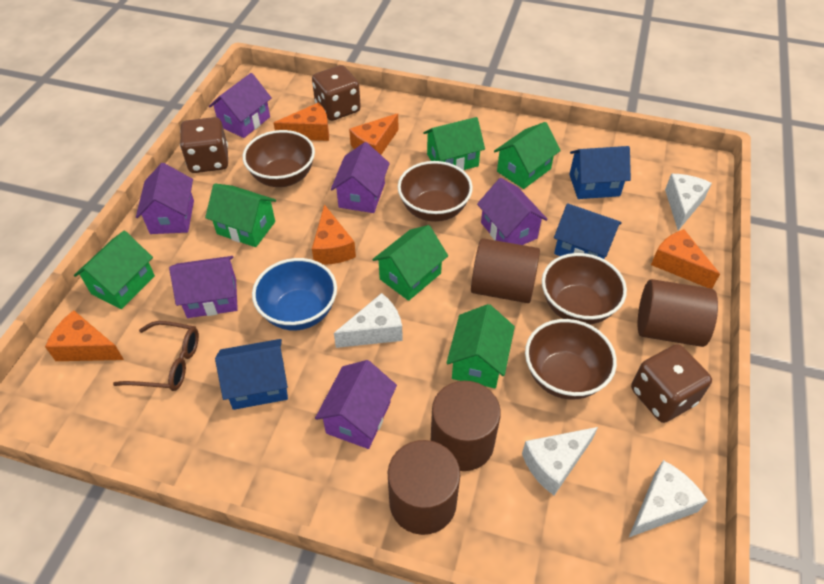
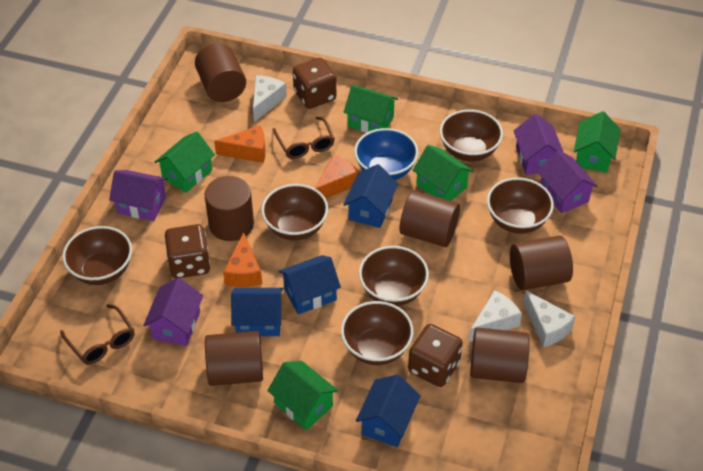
blue house: [215,339,288,410] [554,203,622,259] [569,146,631,199] = 3 -> [231,288,283,336] [279,255,341,314] [343,164,398,228] [356,374,421,447] = 4
brown bowl: [243,130,315,187] [398,161,473,222] [525,319,617,400] [542,253,627,325] = 4 -> [62,226,132,285] [261,184,328,240] [341,301,414,365] [359,246,429,306] [440,110,503,161] [487,177,554,234] = 6
brown cylinder: [388,440,460,535] [431,381,501,471] [471,238,540,303] [638,279,718,347] = 4 -> [195,43,246,102] [205,176,254,241] [205,331,263,386] [399,190,460,247] [470,328,530,383] [510,236,573,290] = 6
brown glasses: [113,321,199,391] = 1 -> [60,304,134,364] [273,117,335,159] = 2
green house: [74,231,155,309] [205,184,276,247] [372,225,448,301] [423,117,485,171] [446,304,515,388] [494,122,561,189] = 6 -> [155,132,215,193] [267,361,338,430] [344,85,398,133] [413,145,473,201] [574,111,621,173] = 5
orange cheese: [45,310,124,361] [274,102,329,141] [312,204,356,265] [349,113,399,155] [651,229,720,289] = 5 -> [214,125,266,163] [223,232,262,287] [315,155,359,199] = 3
purple house: [136,163,194,234] [169,256,238,318] [209,73,272,138] [315,360,397,449] [331,142,390,213] [477,178,548,245] = 6 -> [109,170,167,221] [143,278,203,346] [513,114,564,175] [537,150,598,213] = 4
white cheese: [334,293,403,348] [522,427,598,495] [629,460,708,537] [665,174,712,230] = 4 -> [253,75,287,122] [469,290,522,342] [523,291,575,347] = 3

